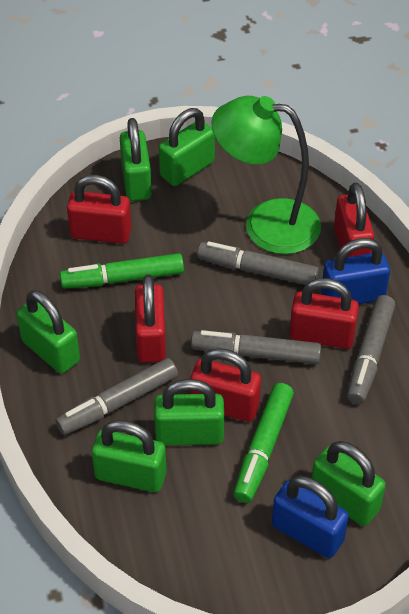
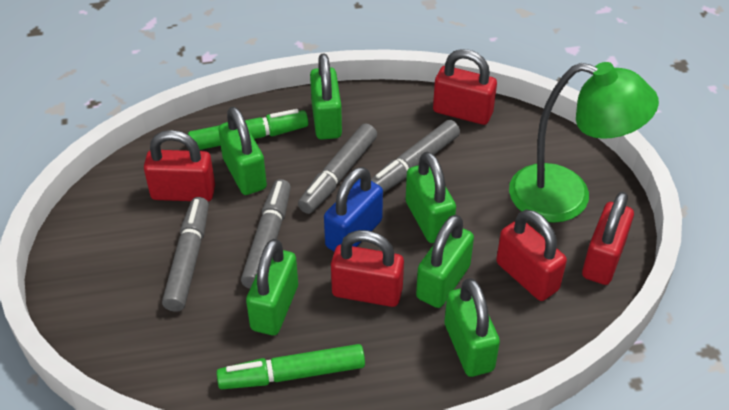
blue padlock: [272,476,349,558] [321,238,390,304] = 2 -> [324,167,383,252] = 1

